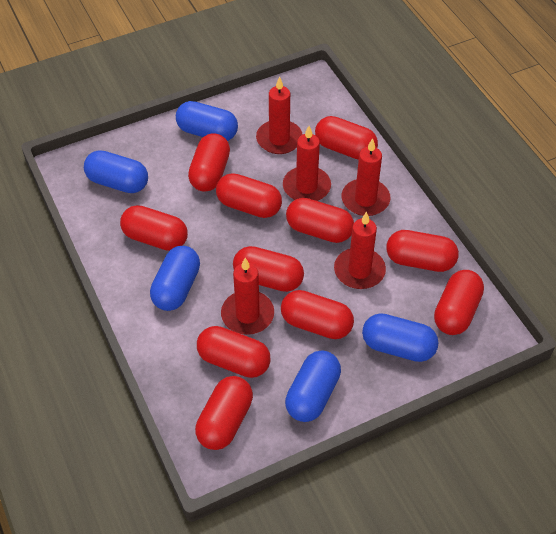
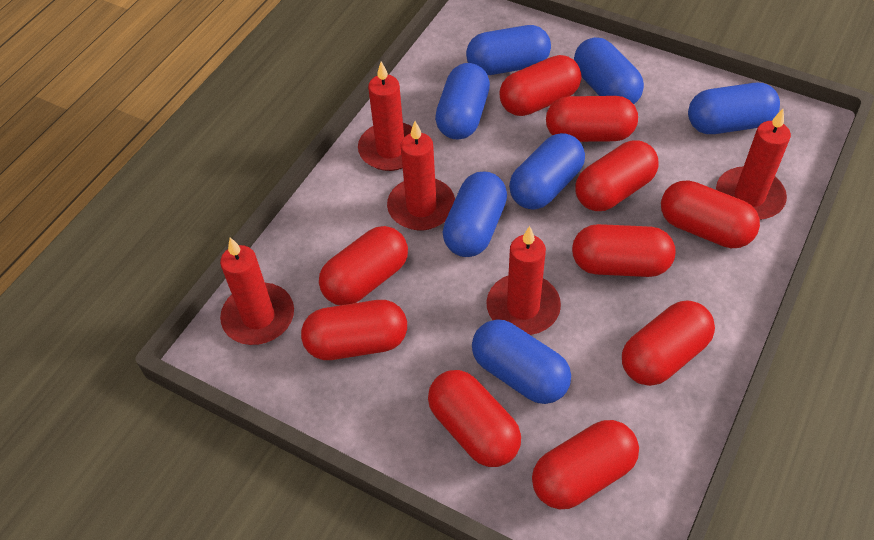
blue capsule: [84,150,148,193] [150,246,200,311] [176,101,238,141] [285,350,341,422] [362,313,438,362] = 5 -> [435,63,490,139] [443,172,507,257] [466,25,551,75] [472,319,571,404] [509,133,585,210] [574,37,644,104] [688,83,780,134] = 7
red capsule: [120,205,188,251] [188,134,230,192] [195,376,253,450] [197,326,271,378] [216,173,282,218] [233,246,304,292] [281,290,354,339] [286,198,354,243] [315,116,378,160] [386,230,459,272] [434,270,484,335] = 11 -> [301,300,407,360] [319,226,408,305] [428,370,521,467] [499,55,581,116] [532,420,639,509] [546,96,638,142] [572,224,675,277] [575,140,659,211] [622,301,715,386] [661,180,760,248] = 10

